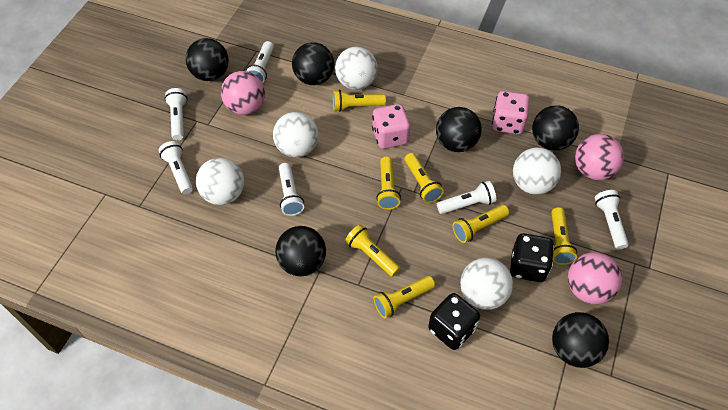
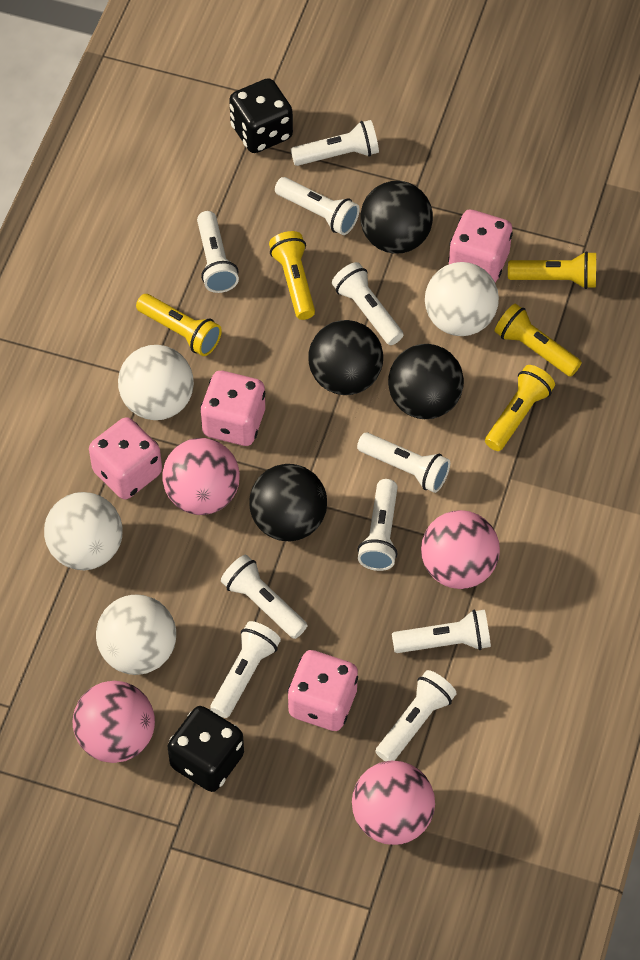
black ball: [186,38,229,81] [275,226,326,276] [292,42,334,85] [436,107,482,152] [532,105,579,151] [552,312,609,368] = 6 -> [249,464,327,541] [308,320,383,395] [360,181,433,254] [388,344,464,419] = 4
pink ball: [221,71,265,115] [568,252,622,304] [575,134,624,180] = 3 -> [73,681,155,763] [162,438,240,515] [352,761,435,845] [421,510,500,589] = 4
pink dice: [372,104,410,149] [492,91,530,134] = 2 -> [89,417,162,499] [200,371,265,446] [288,650,358,731] [448,210,513,282] = 4
white ball: [196,158,244,205] [273,112,318,157] [335,47,377,90] [460,258,513,310] [513,148,561,195] = 5 -> [44,492,122,570] [96,595,176,675] [118,345,194,420] [425,262,499,336] = 4
white flashlight: [159,141,193,194] [165,88,187,140] [246,41,274,83] [279,163,304,216] [437,181,496,214] [595,190,629,249] = 6 -> [197,211,239,293] [210,621,281,718] [221,555,307,639] [275,177,360,235] [291,120,379,166] [332,262,403,345] [357,432,450,493] [357,479,398,571] [375,670,457,761] [392,610,491,653] = 10
yellow flashlight: [333,89,386,112] [345,224,400,277] [374,276,435,318] [376,156,401,210] [405,153,444,203] [453,205,509,243] [551,207,577,265] = 7 -> [136,294,222,356] [269,231,315,320] [485,365,555,451] [495,304,582,377] [508,251,596,289] = 5

